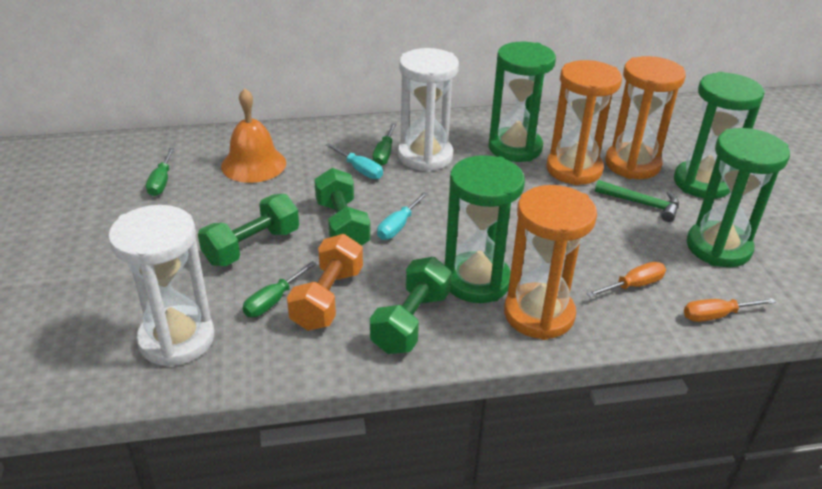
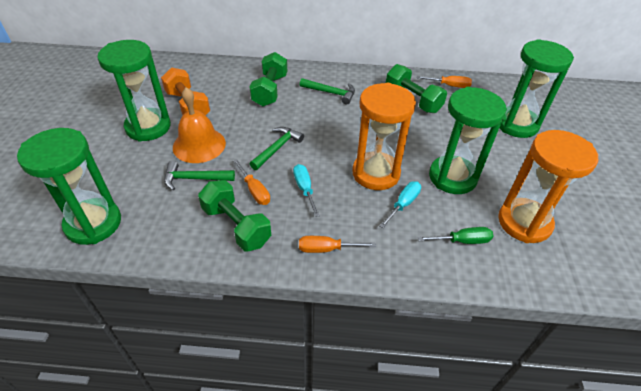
green hammer: [595,180,679,222] = 1 -> [164,161,235,190] [250,127,304,170] [300,78,355,105] = 3
green screwdriver: [146,148,175,196] [243,261,317,317] [373,123,396,166] = 3 -> [418,227,493,244] = 1
orange hourglass: [504,185,597,340] [546,60,622,185] [605,56,686,179] = 3 -> [352,83,416,190] [498,130,598,243] = 2
orange screwdriver: [587,262,666,298] [684,298,776,322] = 2 -> [233,159,270,205] [299,236,376,253] [417,76,472,88] = 3
white hourglass: [108,205,214,367] [398,48,459,172] = 2 -> none = 0

